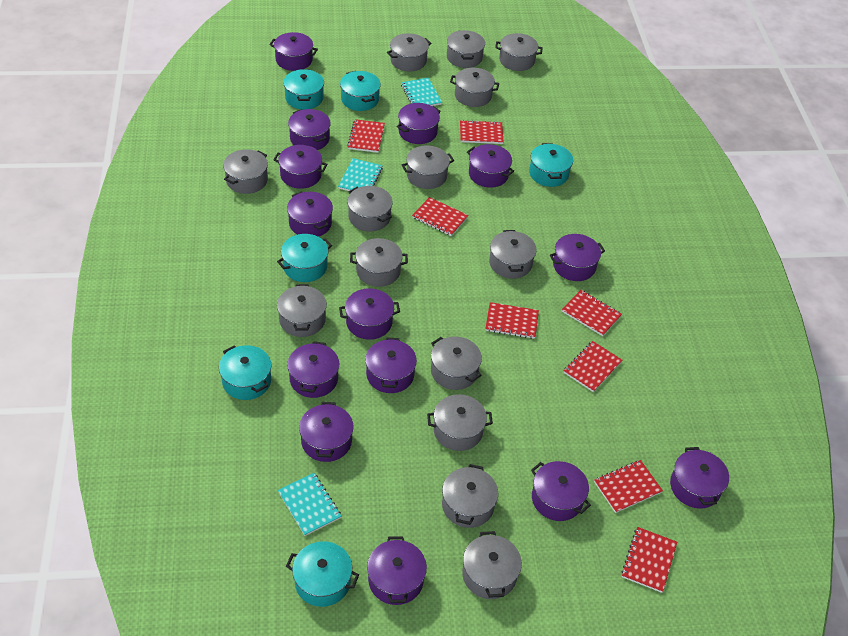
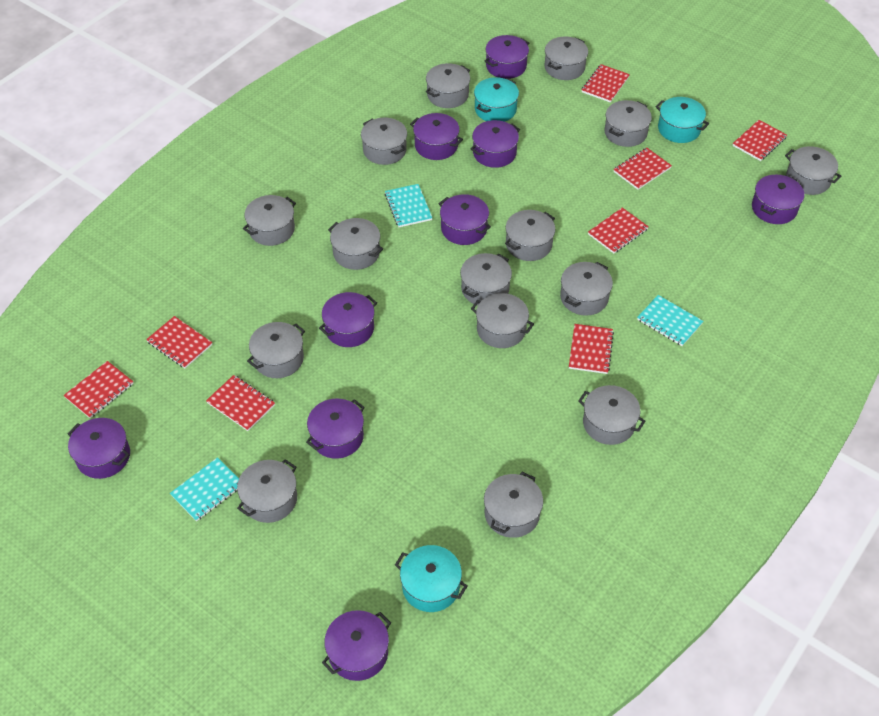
grey pot: [223,149,268,194] [277,284,327,337] [347,186,393,232] [350,238,408,287] [387,33,431,71] [402,146,454,189] [427,394,493,451] [431,337,482,390] [442,464,498,528] [447,30,485,68] [450,68,499,107] [462,531,522,599] [489,230,537,279] [495,33,543,71] = 14 -> [237,459,297,523] [243,195,296,246] [247,322,305,378] [328,218,383,270] [361,118,407,165] [426,63,470,108] [460,253,512,305] [471,293,534,348] [484,472,543,538] [505,210,555,261] [544,37,588,80] [560,262,613,316] [578,385,645,445] [604,100,652,147] [785,146,842,195] = 15
purple pot: [269,32,318,71] [274,145,327,189] [287,191,333,237] [287,341,339,398] [288,109,331,150] [299,402,354,462] [339,288,400,340] [365,337,417,393] [367,536,427,605] [397,103,441,144] [467,144,514,188] [531,461,591,521] [550,234,605,281] [670,447,729,508] = 14 -> [67,418,130,479] [306,399,365,459] [319,292,377,347] [322,610,391,681] [410,113,463,160] [439,194,491,245] [470,120,520,168] [484,35,529,79] [752,175,804,224] = 9
turquoise pot: [219,345,272,400] [277,234,332,282] [283,69,324,110] [286,541,359,607] [340,71,381,111] [529,143,573,187] = 6 -> [395,545,467,612] [474,77,519,122] [656,97,709,143] = 3

